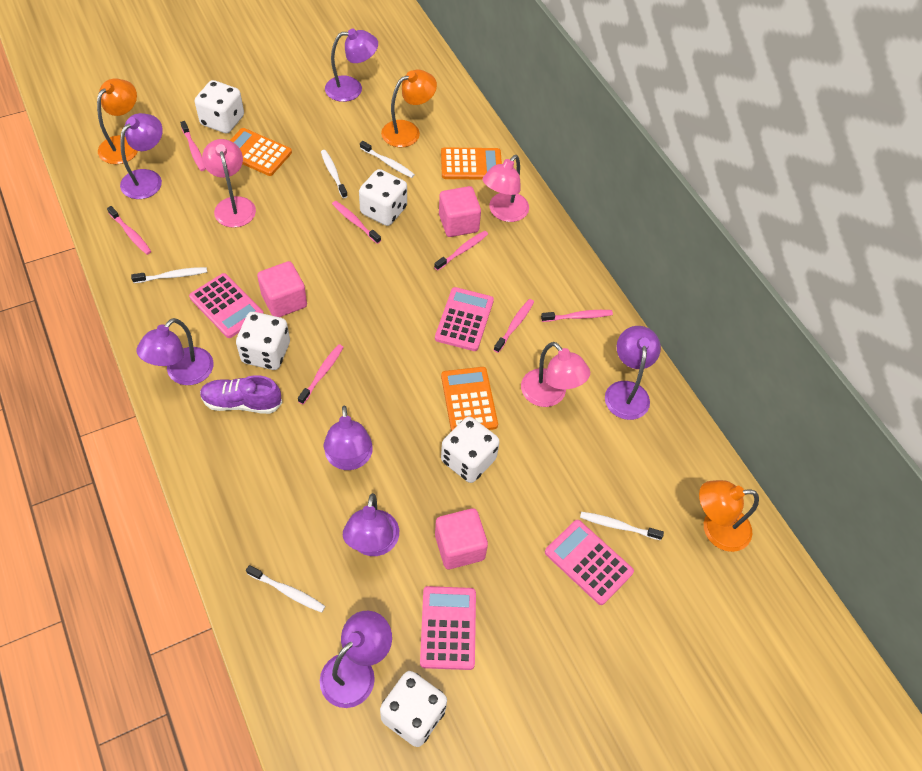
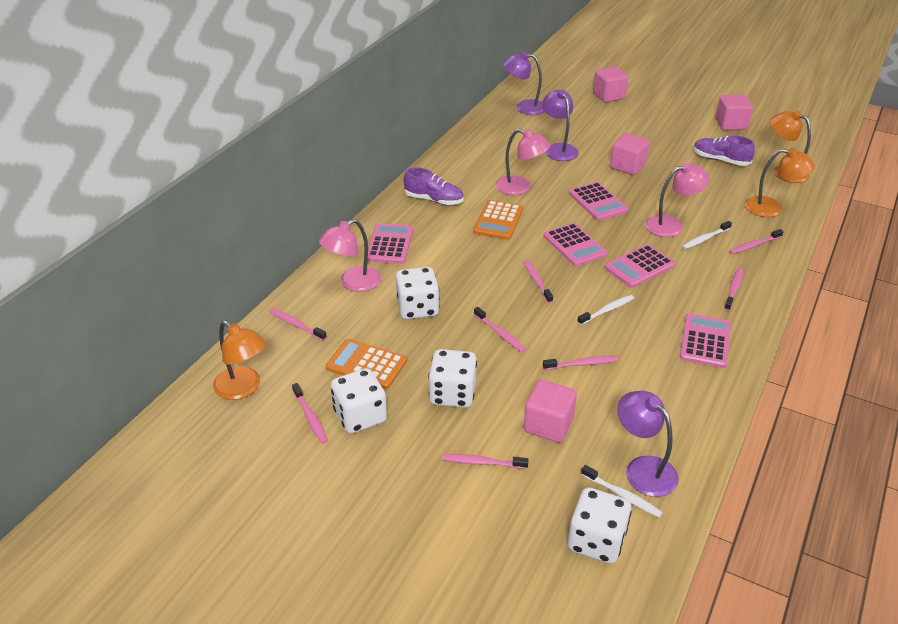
orange calculator: [229,128,292,176] [441,147,502,179] [441,367,498,431] = 3 -> [326,339,407,389] [473,200,523,240] = 2
pink calculator: [189,273,264,338] [420,586,476,670] [435,287,494,351] [545,520,634,605] = 4 -> [368,223,413,264] [543,223,608,267] [569,182,628,221] [604,244,675,288] [680,313,731,368] = 5
pink cube: [257,261,307,317] [435,508,488,569] [439,186,481,237] = 3 -> [524,380,577,443] [593,67,629,103] [610,133,650,175] [716,95,753,130] = 4
pink toothbrush: [107,206,151,255] [180,121,206,171] [298,344,343,404] [332,201,381,244] [434,231,488,271] [494,299,534,353] [541,310,613,322] = 7 -> [270,308,327,341] [292,383,328,444] [442,454,529,469] [474,307,526,353] [523,260,553,303] [543,356,618,370] [724,268,743,311] [729,229,784,254] = 8
purple lamp: [120,113,163,199] [136,318,214,385] [320,611,392,708] [324,406,373,470] [325,29,378,102] [343,493,399,556] [605,326,661,420] = 7 -> [503,52,545,115] [542,89,579,161] [617,391,679,497] = 3
purple shoe: [200,375,283,414] = 1 -> [403,167,463,205] [694,135,755,166] = 2
white dice: [195,80,244,133] [236,312,290,370] [359,169,407,226] [380,671,447,747] [441,417,500,483] = 5 -> [331,368,387,434] [396,267,440,320] [428,349,477,408] [568,487,631,564] = 4
white toothbrush: [131,267,207,283] [246,565,326,613] [321,150,348,198] [360,141,415,178] [580,512,664,540] = 5 -> [577,295,634,325] [581,465,663,518] [682,221,732,249] = 3

